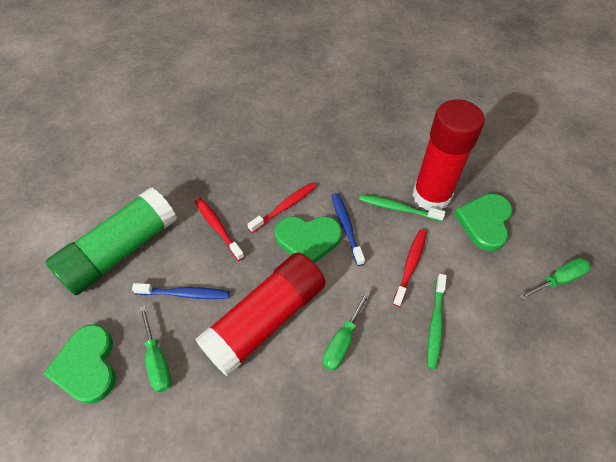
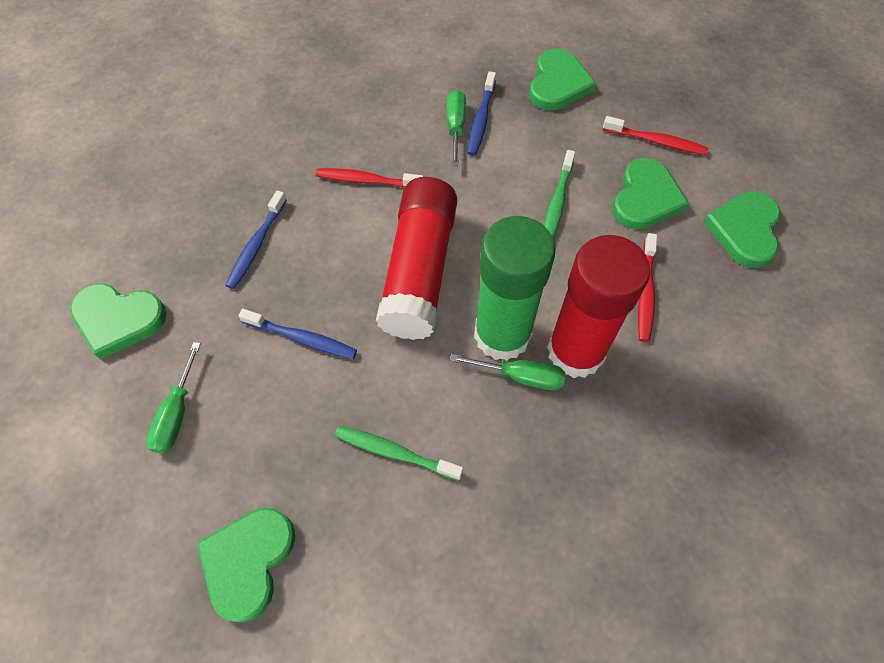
blue toothbrush: [132,283,229,299] [332,193,365,266] = 2 -> [225,190,287,289] [238,309,357,359] [467,72,496,156] = 3
green heart: [44,324,116,404] [275,216,342,263] [454,194,513,252] = 3 -> [70,284,167,360] [197,508,295,623] [529,49,596,111] [612,158,689,230] [703,191,781,268] = 5

